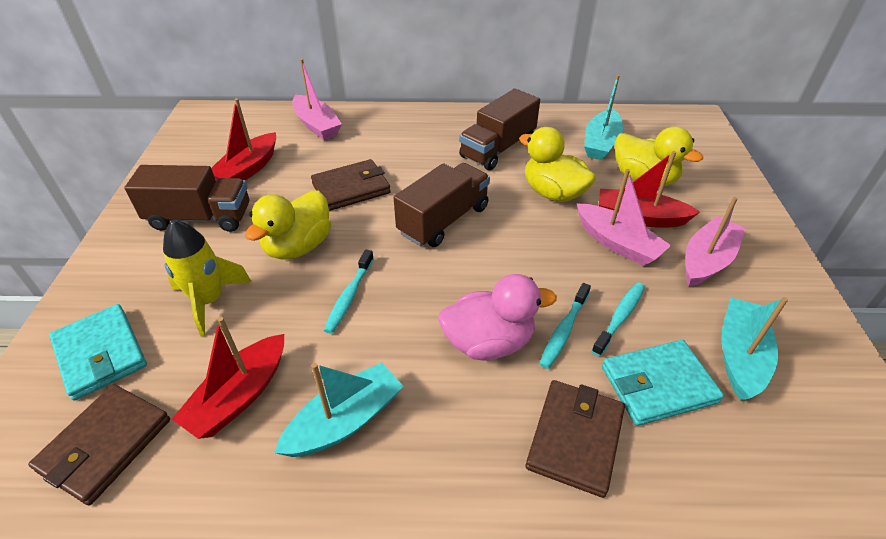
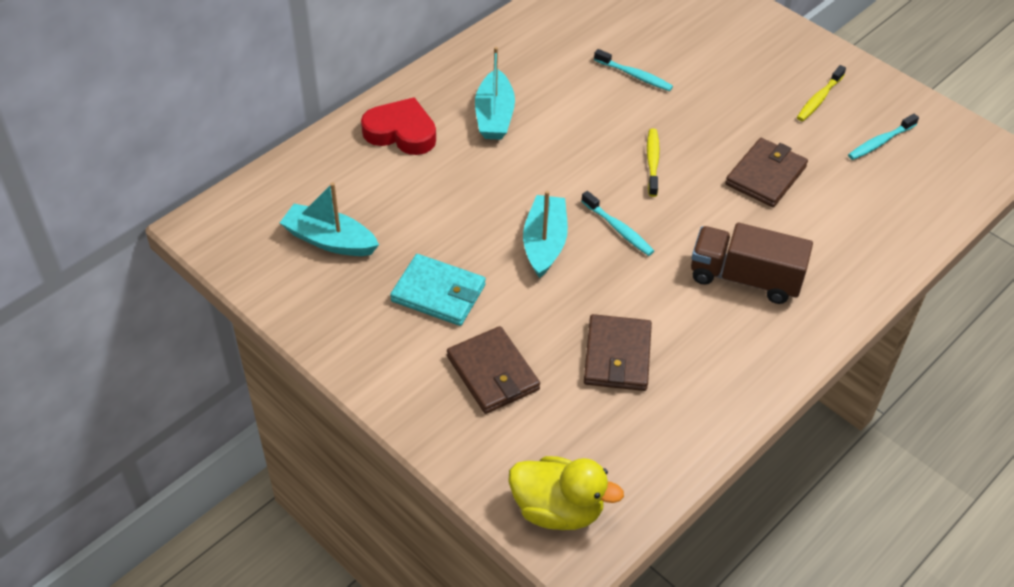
brown truck: [124,165,249,232] [394,163,490,247] [459,89,540,170] = 3 -> [691,223,813,304] = 1
pink boat: [293,59,342,140] [576,169,671,266] [685,197,745,287] = 3 -> none = 0
pink duck: [438,274,557,361] = 1 -> none = 0
red boat: [172,317,284,439] [211,98,276,180] [599,151,700,228] = 3 -> none = 0
red heart: none = 0 -> [361,97,436,155] = 1
turquoise wallet: [49,304,147,401] [602,340,724,426] = 2 -> [390,254,486,326] = 1
yellow duck: [245,190,331,260] [519,127,596,202] [615,126,703,187] = 3 -> [508,456,624,530] = 1
yellow rocket: [163,220,252,336] = 1 -> none = 0
yellow toothbrush: none = 0 -> [647,128,660,197] [797,65,846,121] = 2

